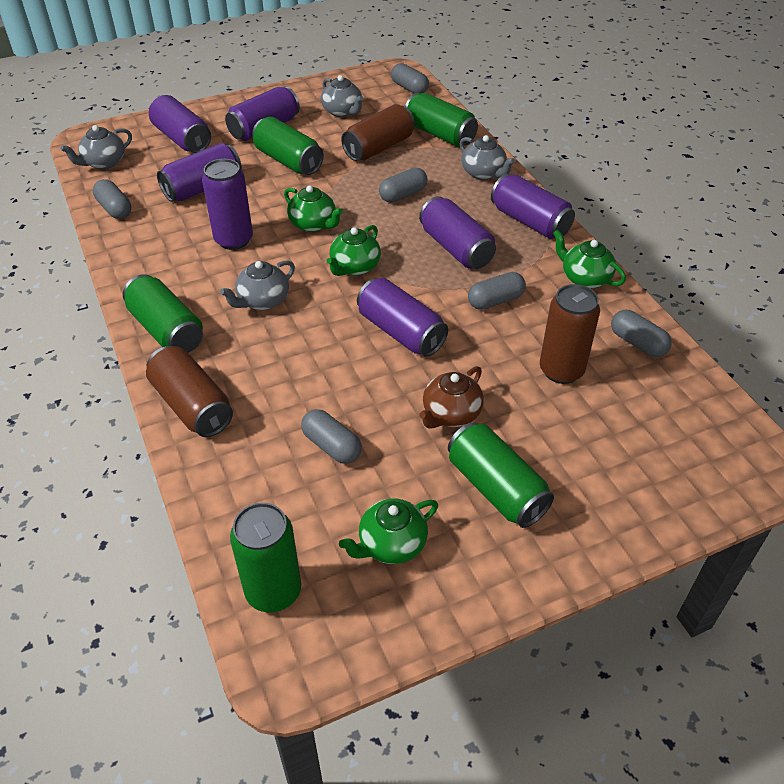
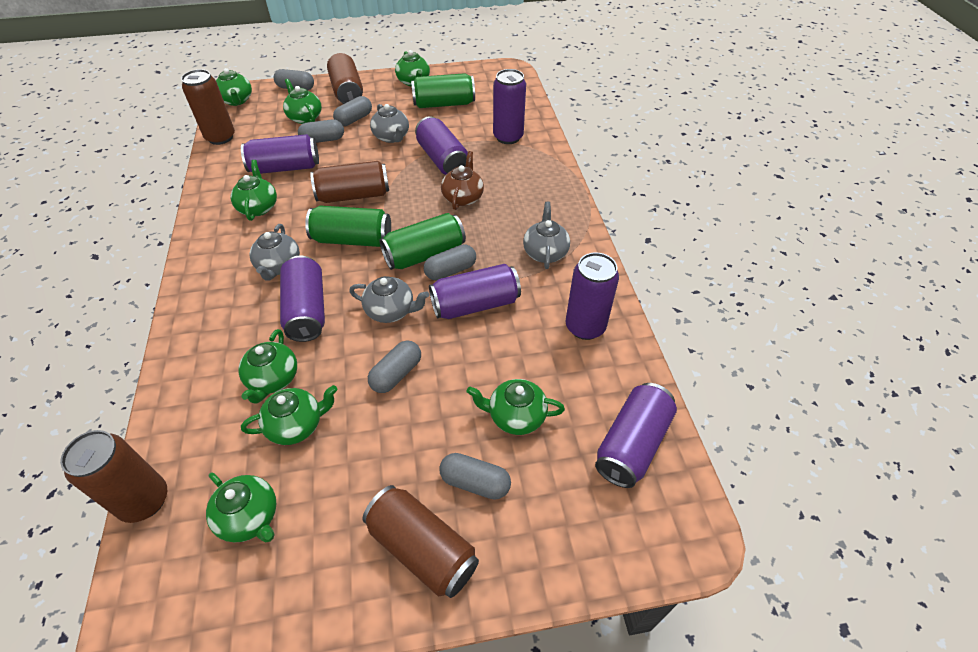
brown can: [146,346,233,437] [341,104,415,161] [540,284,600,384] = 3 -> [60,430,167,523] [181,69,235,145] [310,161,389,203] [327,53,363,104] [362,485,479,598] = 5
green can: [123,274,203,353] [230,503,301,612] [252,117,324,175] [405,93,478,147] [448,422,554,528] = 5 -> [305,206,391,247] [380,213,466,270] [411,73,475,108] = 3
green teapot: [284,185,343,232] [327,225,381,276] [339,498,438,564] [553,230,626,288] = 4 -> [206,472,276,542] [216,68,252,106] [231,160,277,221] [239,329,297,404] [241,385,338,445] [283,79,322,124] [395,50,430,87] [466,379,565,435] = 8

